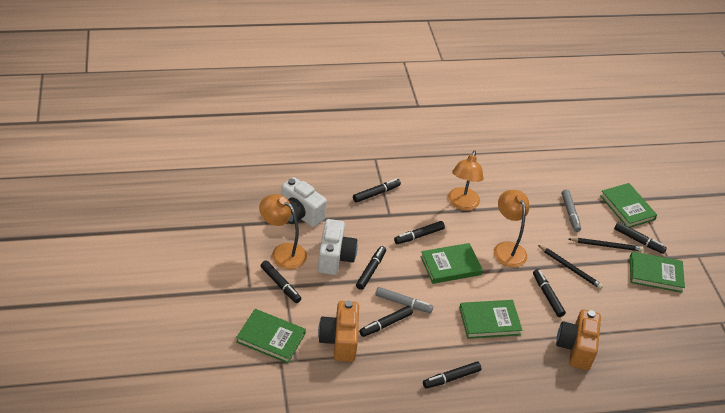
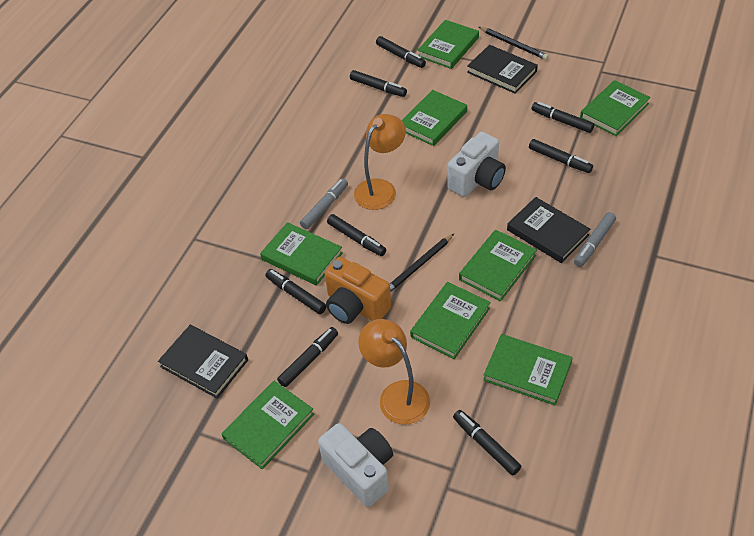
black book: none = 0 -> [158,325,248,398] [467,45,538,94] [507,197,590,263] = 3
green book: [236,309,306,363] [420,243,483,284] [459,300,522,339] [600,183,657,228] [630,251,685,293] = 5 -> [221,381,314,470] [260,222,343,286] [402,90,467,146] [410,282,491,359] [417,20,479,69] [459,230,537,301] [483,334,573,406] [580,80,651,136] = 8
orange camera: [318,300,359,362] [556,309,601,370] = 2 -> [325,257,391,324] = 1
orange lamp: [259,194,307,269] [448,150,483,210] [494,190,529,267] = 3 -> [354,114,406,210] [358,319,430,425] = 2

